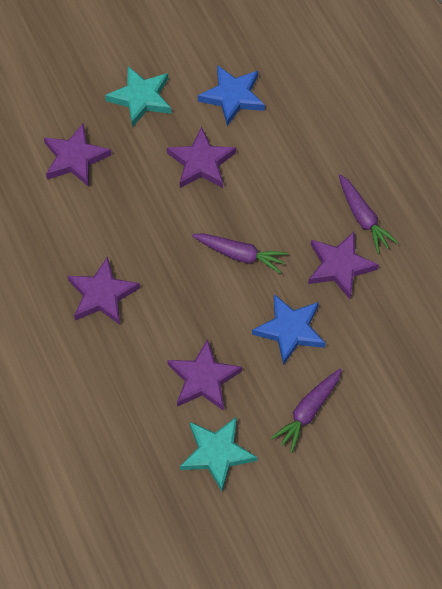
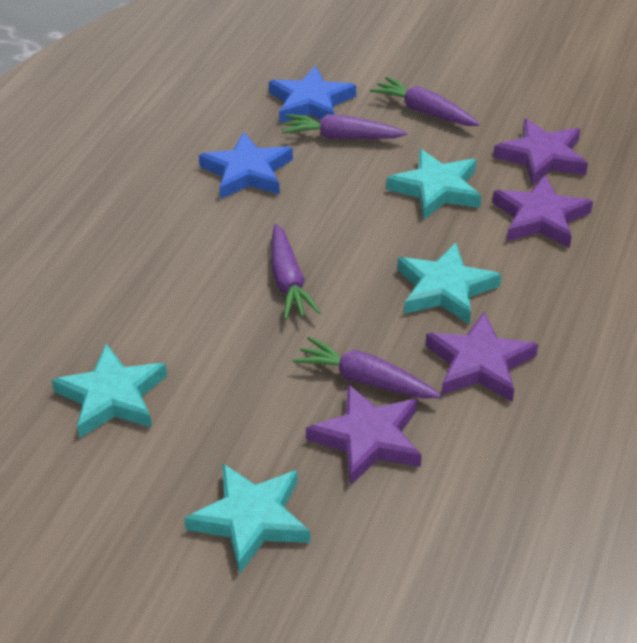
purple carrot: [192,233,288,274] [271,368,342,453] [339,174,399,253] = 3 -> [271,224,321,320] [282,114,407,139] [293,337,442,399] [370,77,480,126] = 4
purple star: [44,124,112,187] [68,256,140,325] [167,126,236,188] [167,339,242,411] [308,232,379,299] = 5 -> [306,384,422,486] [426,312,538,402] [493,119,588,186] [493,175,593,248] = 4
turquoise star: [105,66,171,127] [180,417,257,491] = 2 -> [52,344,167,438] [184,463,311,574] [386,149,481,219] [397,243,501,324] = 4

